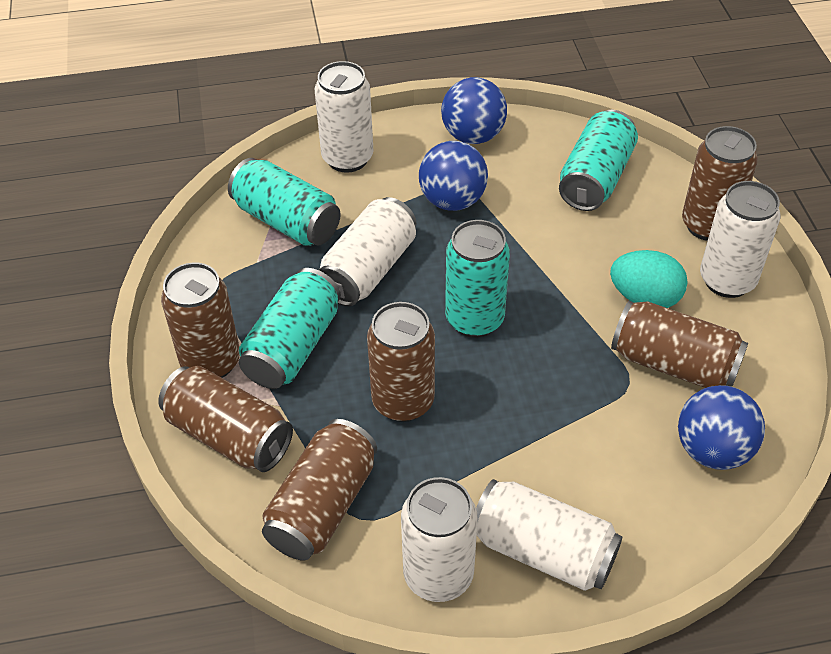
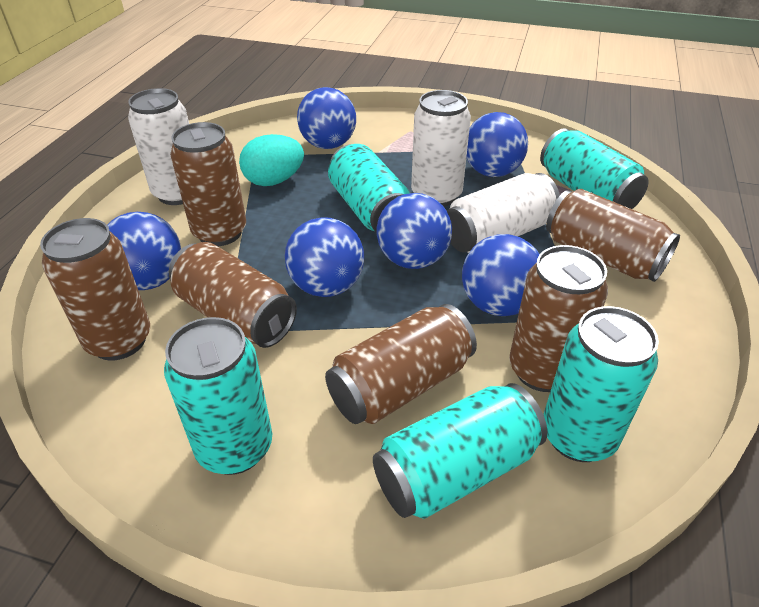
blue ball: [419,141,488,211] [441,77,507,144] [678,385,765,470] = 3 -> [107,212,181,290] [285,218,364,297] [297,87,356,149] [377,193,452,269] [462,234,540,316] [466,112,528,177] = 6
turquoise can: [228,158,341,246] [239,268,341,389] [445,220,510,338] [559,110,638,211] = 4 -> [164,317,272,475] [328,144,410,233] [373,383,547,519] [540,128,649,209] [543,306,659,462] = 5
white can: [315,61,374,173] [319,197,416,306] [401,477,478,602] [476,479,622,591] [700,181,781,298] = 5 -> [128,88,189,205] [411,90,471,207] [447,173,560,253] = 3

